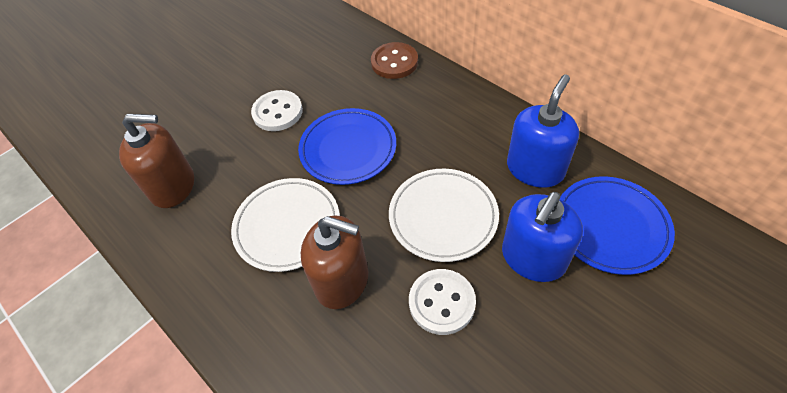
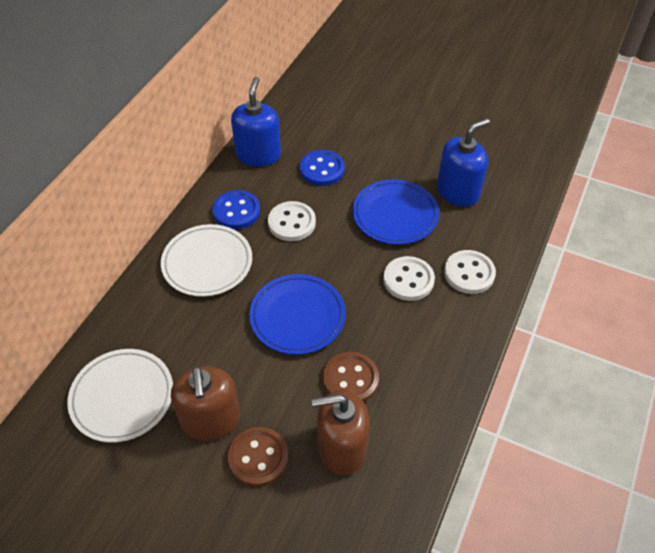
blue button: none = 0 -> [212,190,260,229] [300,150,345,186] = 2
brown button: [371,42,418,79] = 1 -> [228,427,288,487] [323,352,379,402] = 2
white button: [251,90,303,131] [409,269,476,335] = 2 -> [268,201,316,241] [383,256,435,301] [444,250,496,294] = 3

